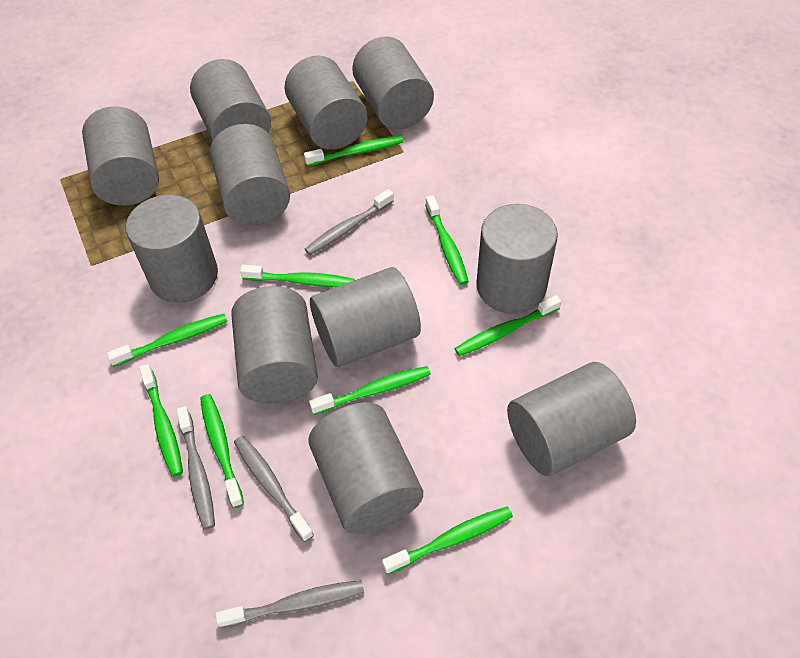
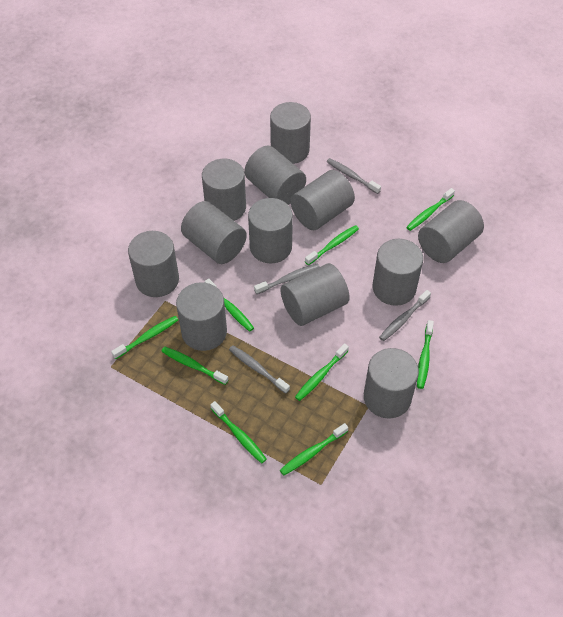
grey cylinder: [82,106,159,206] [126,195,218,303] [190,59,271,141] [210,124,290,225] [231,286,318,404] [284,55,368,150] [308,402,423,534] [310,267,421,367] [352,36,434,129] [476,204,558,314] [507,362,636,476] = 11 -> [128,231,179,297] [176,282,227,351] [181,201,247,264] [202,159,246,221] [244,146,306,205] [248,198,293,263] [270,102,311,164] [281,263,350,326] [291,170,355,230] [364,348,419,419] [373,239,423,306] [418,200,484,263] = 12

